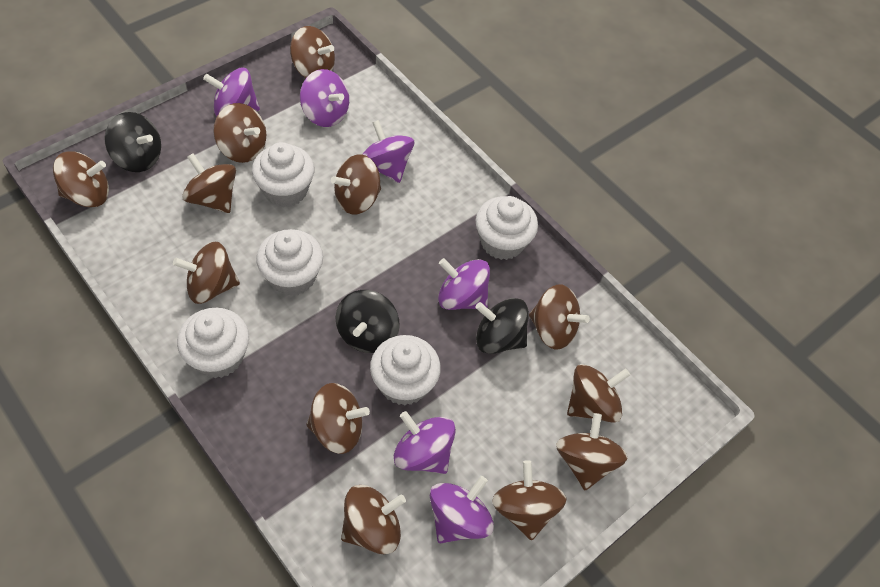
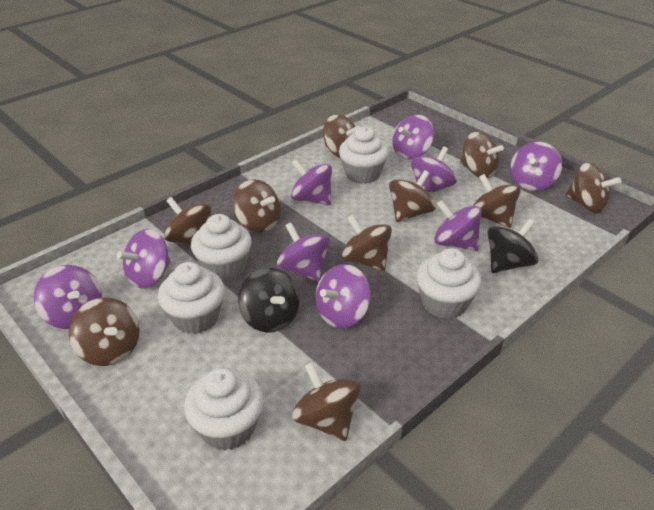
black spinning top: [105,112,161,172] [336,290,400,353] [476,298,529,354] = 3 -> [238,268,300,333] [488,219,539,273] = 2
brown spinning top: [53,152,109,207] [173,242,240,304] [182,153,236,213] [213,103,266,163] [290,26,335,78] [306,383,370,454] [331,154,381,214] [341,485,406,554] [492,460,566,540] [529,284,590,350] [556,413,628,490] [567,364,630,423] = 12 -> [69,297,139,366] [164,197,211,245] [233,179,281,232] [292,362,360,441] [323,114,359,158] [342,214,392,271] [389,170,436,222] [460,132,504,178] [473,174,520,228] [566,163,621,213] = 10
purple spinning top: [203,68,260,116] [300,69,349,127] [362,120,414,183] [394,411,456,474] [430,476,494,543] [438,258,490,310] = 6 -> [34,265,102,329] [117,229,171,289] [277,223,330,282] [291,159,332,205] [315,264,371,328] [392,115,434,160] [411,147,457,194] [434,200,482,251] [510,142,562,191] = 9

